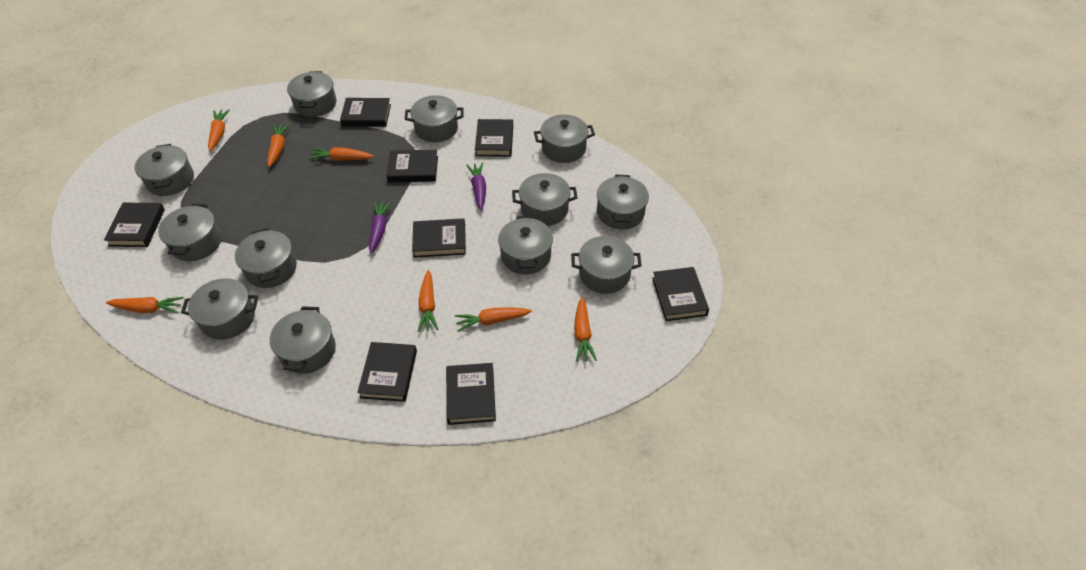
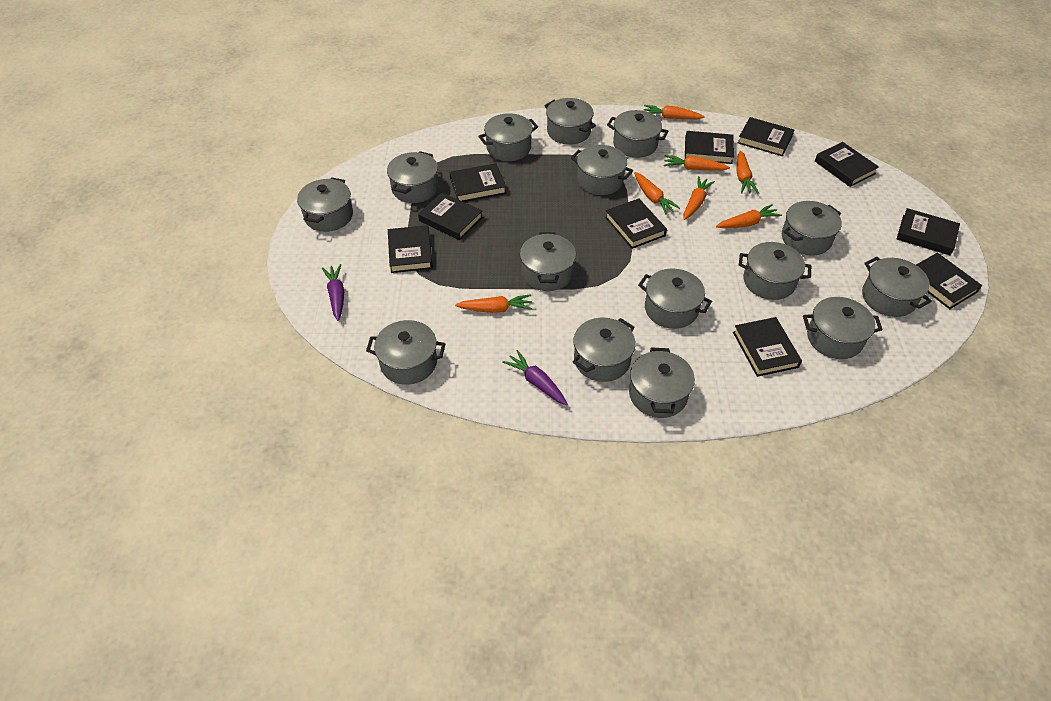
black book: [104,203,165,247] [340,98,391,127] [357,342,417,402] [386,150,438,182] [412,218,466,258] [446,363,496,425] [475,119,513,157] [652,267,709,321] = 8 -> [388,225,433,273] [418,192,483,240] [449,163,506,202] [605,198,667,249] [685,131,734,164] [733,317,802,377] [738,117,794,156] [815,142,879,187] [897,208,960,255] [916,253,982,309] = 10
grey pot: [134,144,194,196] [158,204,221,261] [181,278,258,340] [235,228,297,288] [270,306,336,374] [287,71,337,117] [405,95,464,142] [498,216,553,274] [512,173,577,226] [534,115,595,163] [571,236,642,294] [597,174,649,229] = 12 -> [297,177,353,232] [366,320,446,385] [387,151,439,203] [478,113,538,161] [520,232,576,291] [544,98,596,145] [571,145,633,195] [573,317,636,382] [607,110,668,158] [629,347,695,418] [638,269,712,329] [739,242,811,300] [782,201,842,256] [803,297,883,359] [862,257,932,317] = 15

